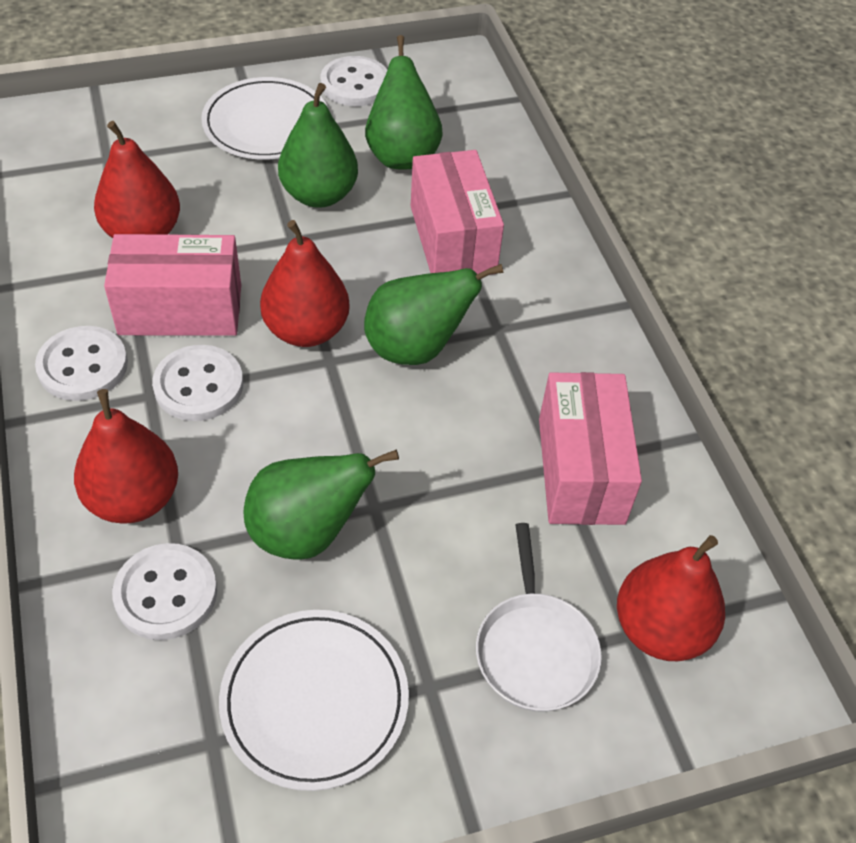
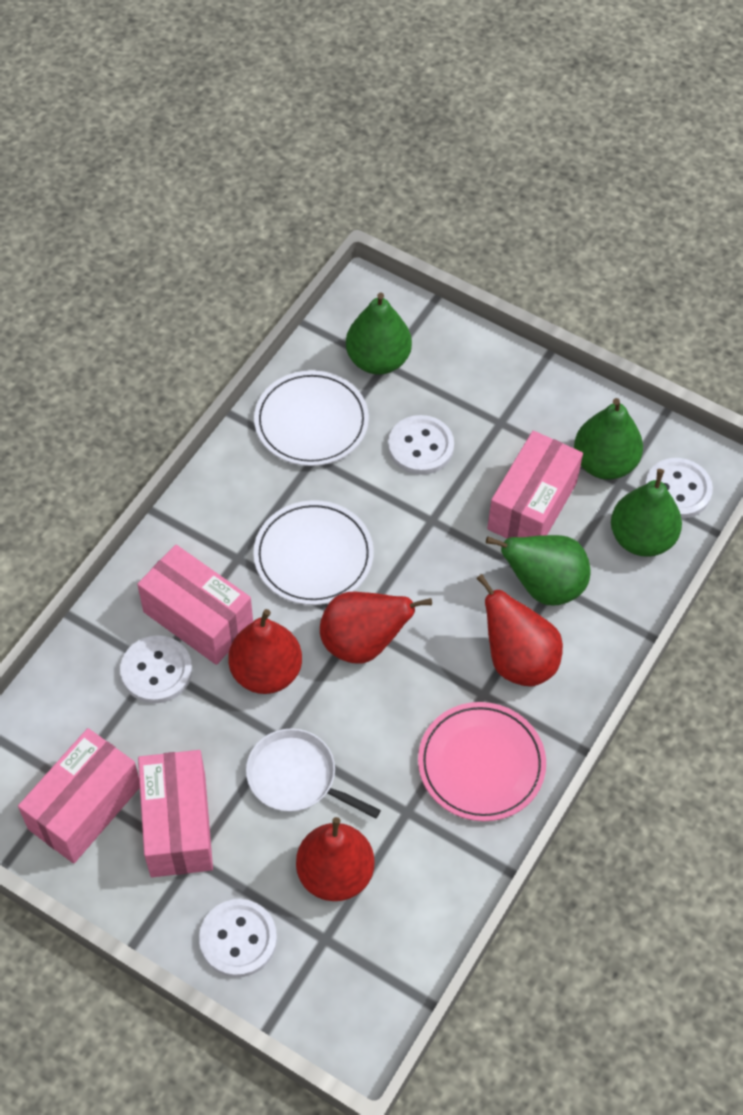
pink box: [104,234,241,336] [411,150,504,275] [539,372,642,525] = 3 -> [18,728,140,863] [137,545,253,665] [138,750,213,877] [487,431,583,539] = 4
pink plate: none = 0 -> [418,702,546,821] = 1

